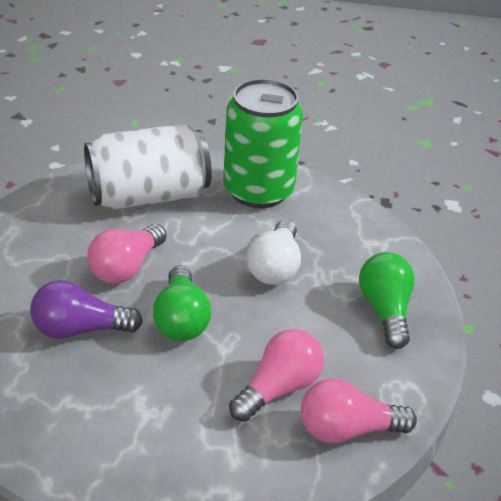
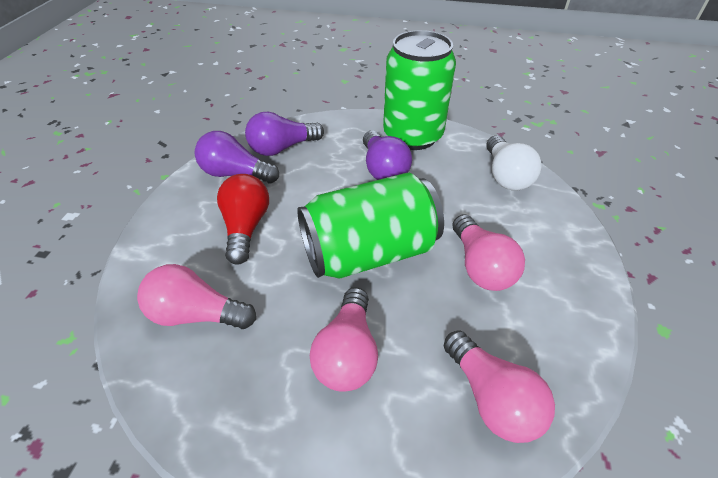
green can: [223,78,303,208] = 1 -> [297,173,444,278] [383,30,456,150] = 2
green light bulb: [153,265,211,341] [359,252,415,349] = 2 -> none = 0
pink light bulb: [87,224,167,284] [229,329,324,422] [301,378,417,444] = 3 -> [137,264,256,329] [310,287,378,392] [444,331,555,443] [452,215,525,291] = 4
purple light bulb: [30,280,143,339] = 1 -> [195,131,279,183] [245,112,324,156] [363,131,412,180] = 3
red light bulb: none = 0 -> [217,174,269,265] = 1
white can: [84,123,212,209] = 1 -> none = 0

